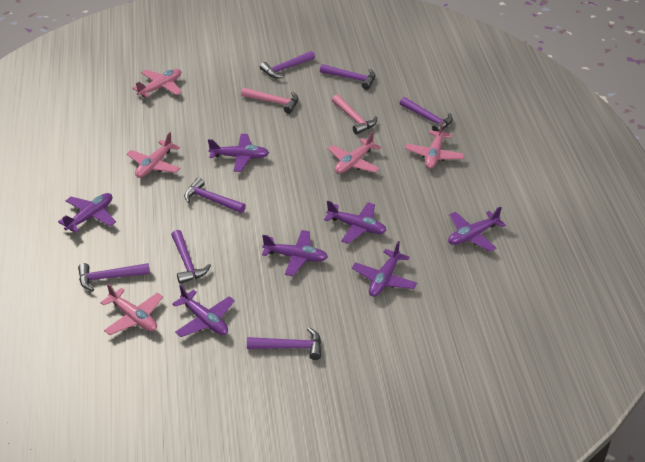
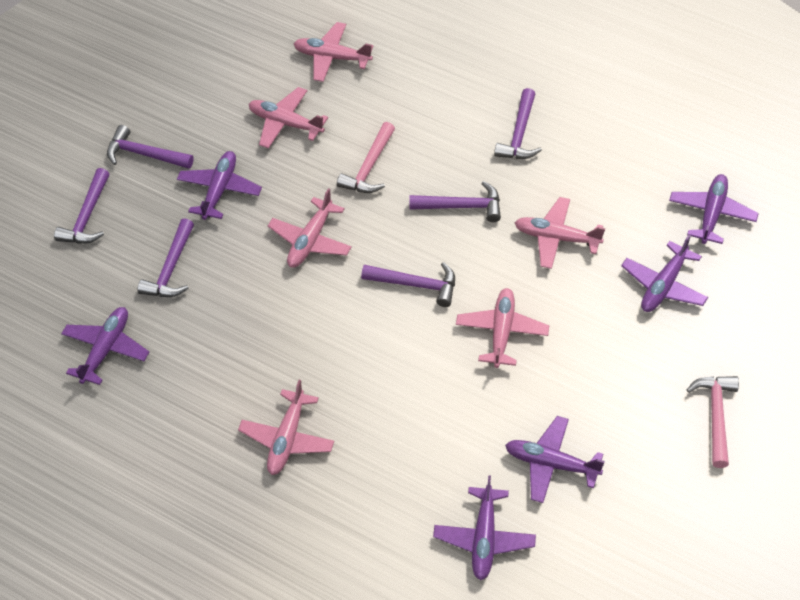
pink plane: [100,283,163,335] [127,132,180,178] [132,69,182,98] [328,132,381,174] [405,121,465,169] = 5 -> [238,380,334,475] [249,87,328,149] [268,188,352,268] [293,22,373,82] [456,288,549,368] [515,197,605,269] = 6
purple hammer: [78,263,150,291] [171,230,211,284] [184,178,246,213] [247,327,321,360] [260,51,315,78] [320,64,376,90] [400,97,453,132] = 7 -> [54,168,109,244] [107,125,194,169] [137,218,194,297] [361,262,455,307] [409,181,501,222] [494,88,542,159] = 6
purple plane: [58,193,116,233] [172,285,235,337] [208,134,269,172] [262,230,328,276] [324,201,386,244] [352,241,417,297] [448,206,506,252] = 7 -> [61,307,149,385] [177,151,262,220] [433,475,536,580] [505,416,605,503] [621,235,708,312] [669,174,759,244] = 6

